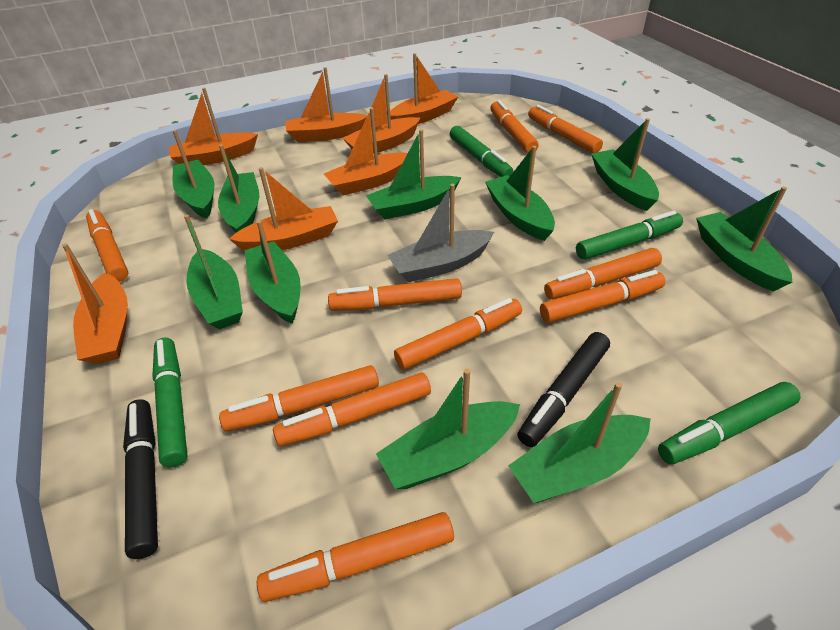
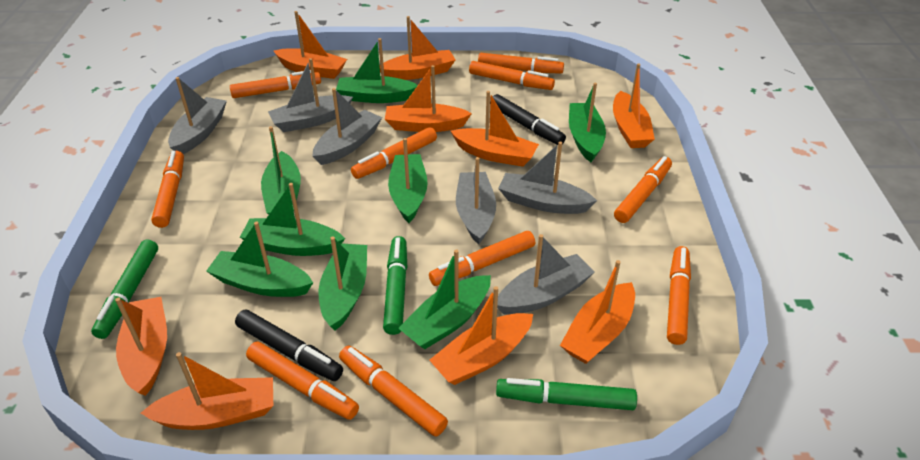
green boat: [173,130,215,219] [184,215,243,329] [218,144,259,232] [245,220,301,324] [366,129,461,219] [376,369,520,489] [485,146,555,241] [508,382,651,503] [591,118,659,211] [696,187,792,291] = 10 -> [206,221,313,297] [240,183,345,256] [261,126,301,215] [319,236,367,331] [336,38,418,103] [388,138,428,223] [398,249,491,349] [569,83,606,162] = 8
green marker: [152,338,188,467] [450,126,513,177] [576,211,683,260] [658,382,801,464] = 4 -> [91,240,158,339] [383,236,407,335] [496,378,637,410] = 3
grey boat: [387,184,494,282] = 1 -> [168,77,227,154] [268,58,353,132] [312,88,382,165] [456,157,496,245] [497,234,595,315] [498,142,597,214] = 6
orange boat: [62,243,128,364] [169,88,258,165] [229,167,338,252] [285,67,367,142] [324,108,408,196] [343,74,420,154] [390,53,458,124] = 7 -> [115,297,167,396] [141,352,273,430] [274,11,347,79] [380,16,456,80] [385,65,472,132] [429,286,533,385] [451,91,539,167] [560,260,635,364] [613,63,655,148] = 9

